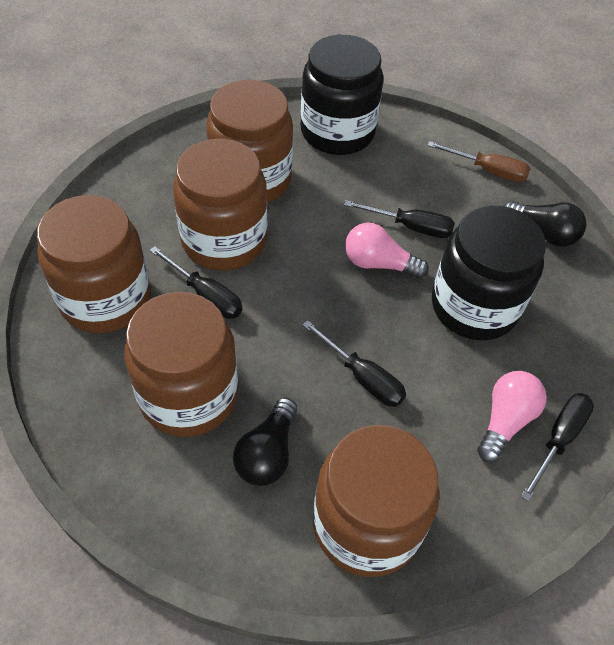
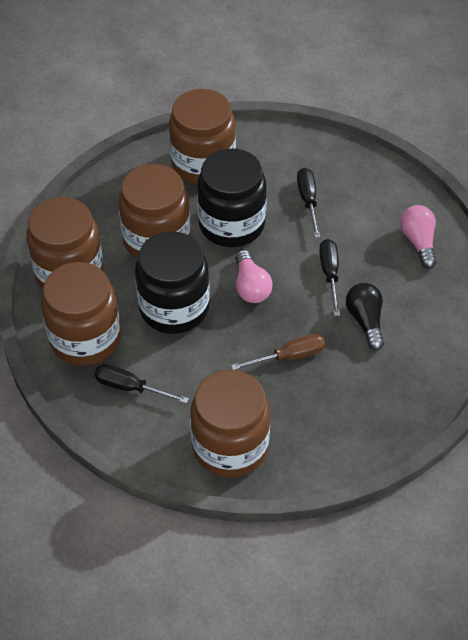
black light bulb: [233,397,297,486] [504,201,586,247] = 2 -> [346,283,384,350] = 1
black screwdriver: [150,246,242,319] [302,320,406,407] [344,200,455,238] [521,393,594,501] = 4 -> [94,364,189,404] [297,168,320,238] [319,239,340,316] = 3

